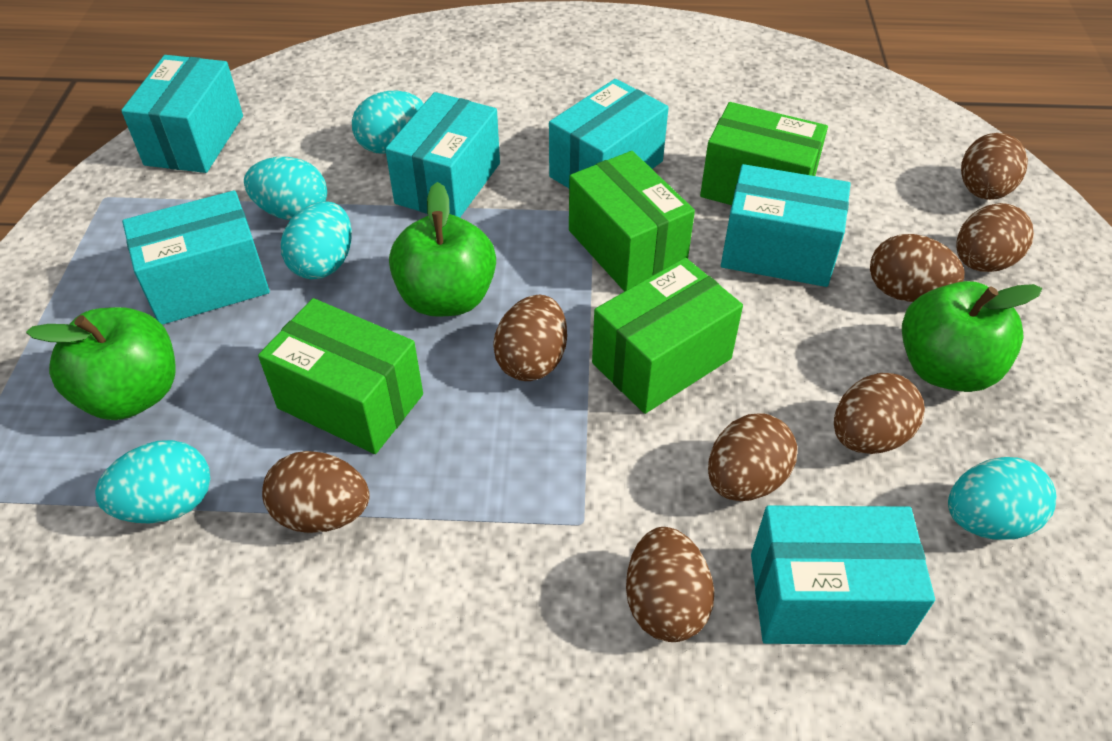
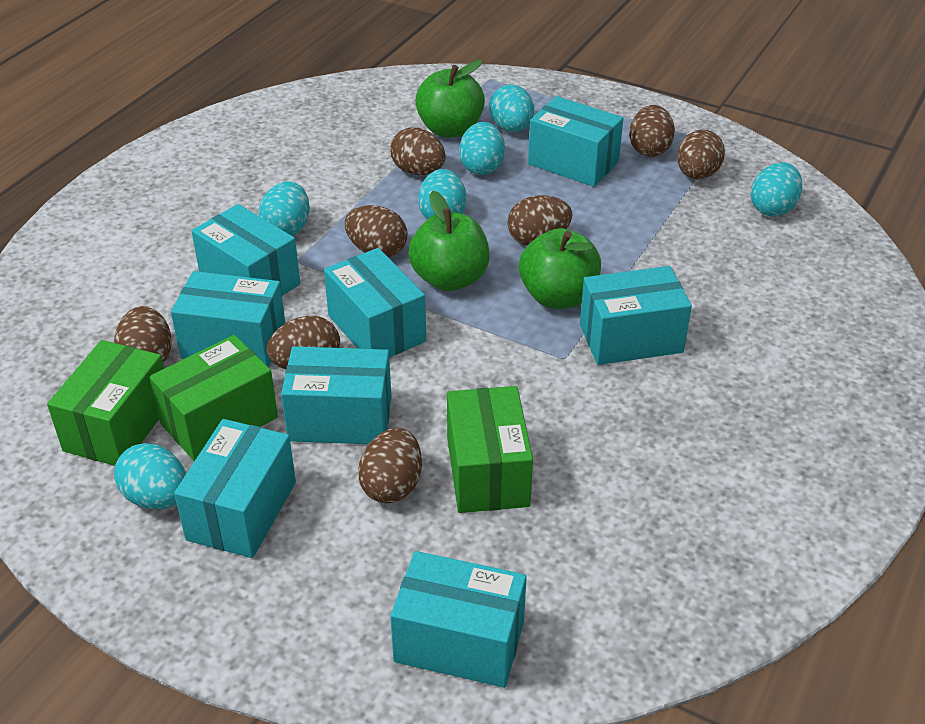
green box: [258,298,423,454] [569,151,695,292] [592,258,743,414] [700,102,828,205] = 4 -> [47,340,164,466] [149,335,278,461] [447,386,533,513] = 3
turquoise box: [121,55,243,173] [122,190,270,325] [385,92,500,218] [549,79,669,188] [721,164,851,287] [751,506,935,645] = 6 -> [171,271,285,367] [174,419,296,558] [192,204,300,296] [281,346,391,444] [324,248,426,358] [390,551,527,688] [528,96,623,187] [580,266,692,365] = 8
turquoise egg: [95,440,210,523] [244,157,327,220] [281,202,352,279] [352,91,423,154] [948,457,1056,540] = 5 -> [114,443,186,509] [258,181,310,236] [418,169,466,220] [459,122,505,175] [489,85,534,132] [751,162,802,217] = 6

